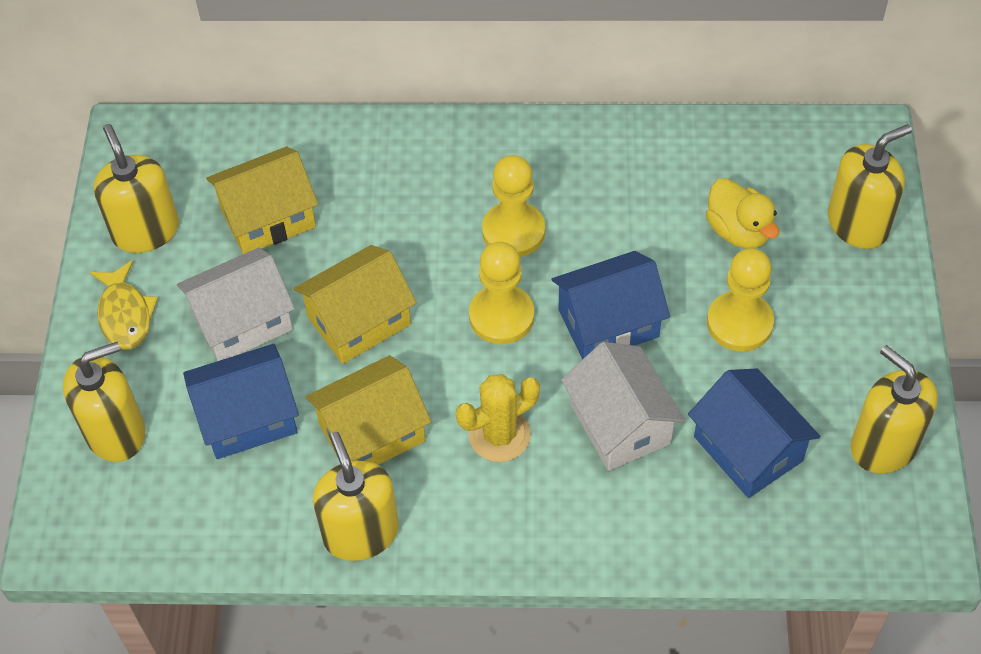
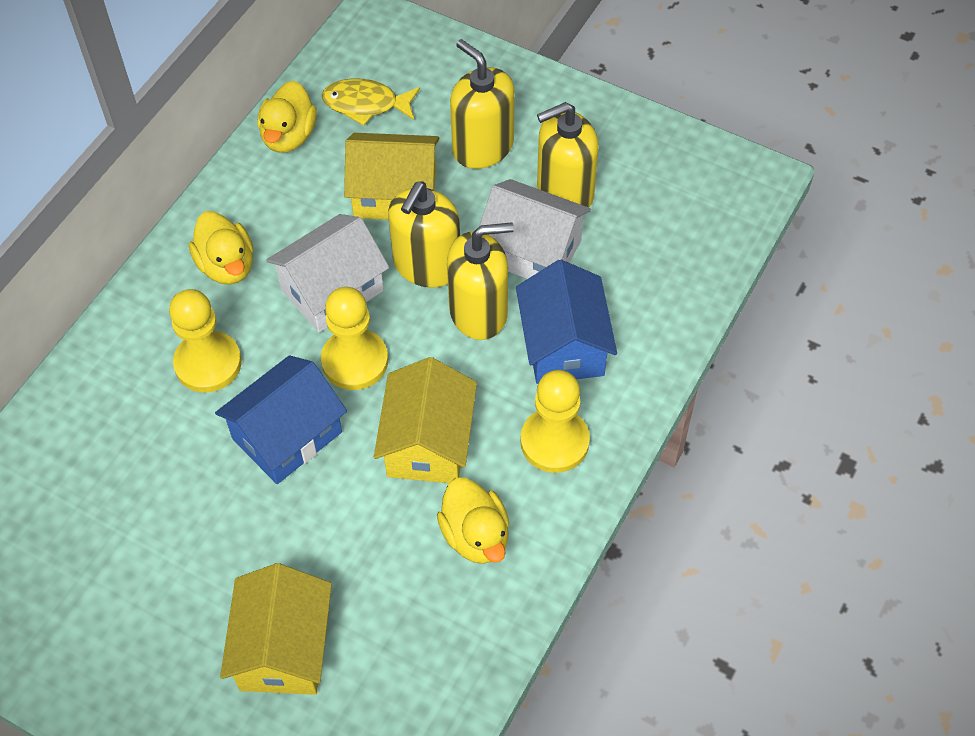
blue house: [183,344,299,459] [552,251,670,360] [688,368,820,498] = 3 -> [215,355,347,484] [516,260,617,384] = 2
yellow cactus: [456,374,540,462] = 1 -> none = 0
yellow duck: [706,178,779,249] = 1 -> [189,211,254,285] [258,81,317,153] [437,478,509,564] = 3
yellow soap dispenser: [63,342,146,462] [93,124,179,253] [313,432,399,561] [828,124,912,249] [851,345,938,473] = 5 -> [388,181,460,288] [447,222,514,340] [450,39,515,169] [537,102,599,207] = 4

